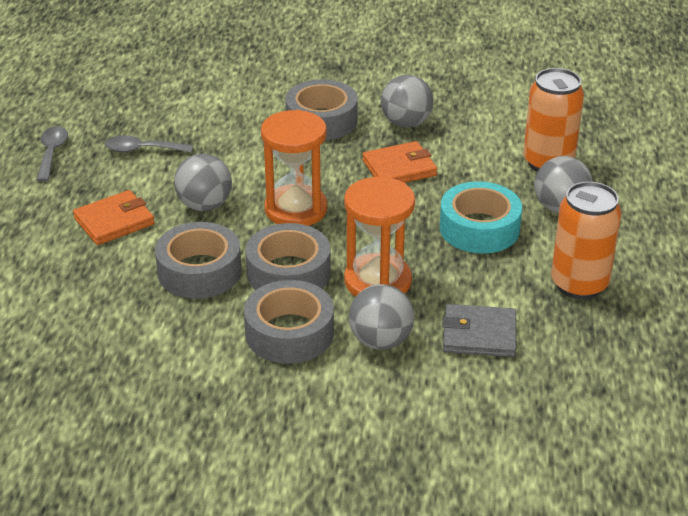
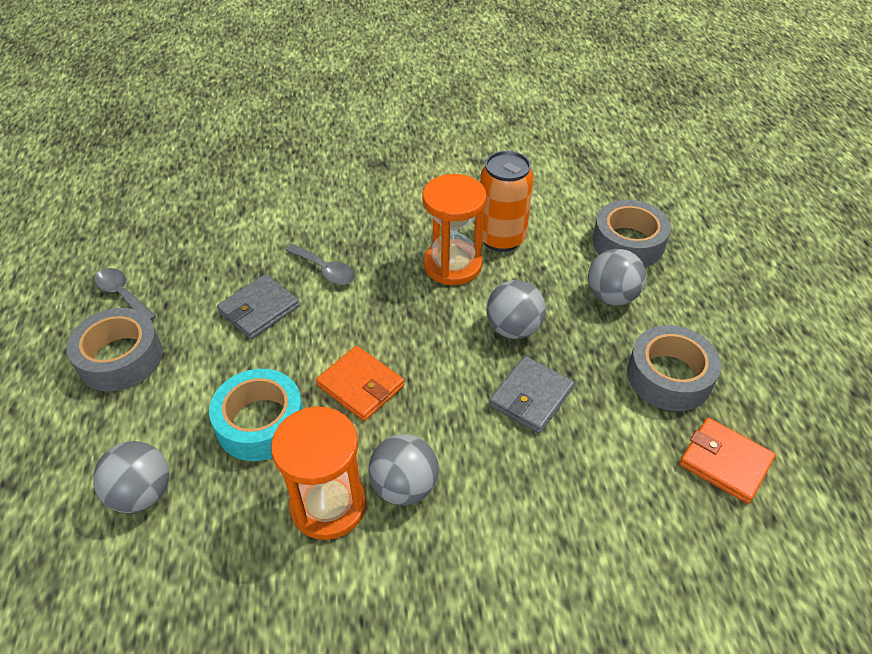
grey tape: [155,222,242,299] [244,280,334,364] [245,223,331,290] [285,79,358,140] = 4 -> [67,308,163,392] [592,200,671,267] [627,325,721,411] = 3
grey wallet: [442,304,516,357] = 1 -> [217,274,300,339] [489,356,574,433] = 2
orange can: [523,68,584,172] [551,182,621,299] = 2 -> [480,151,534,252] = 1

